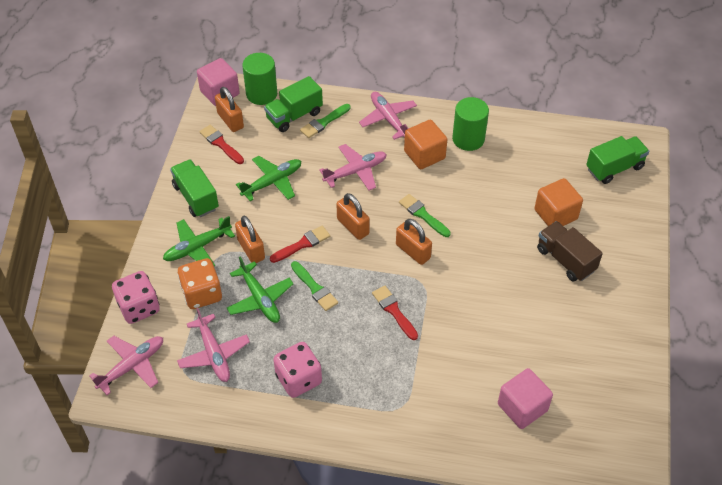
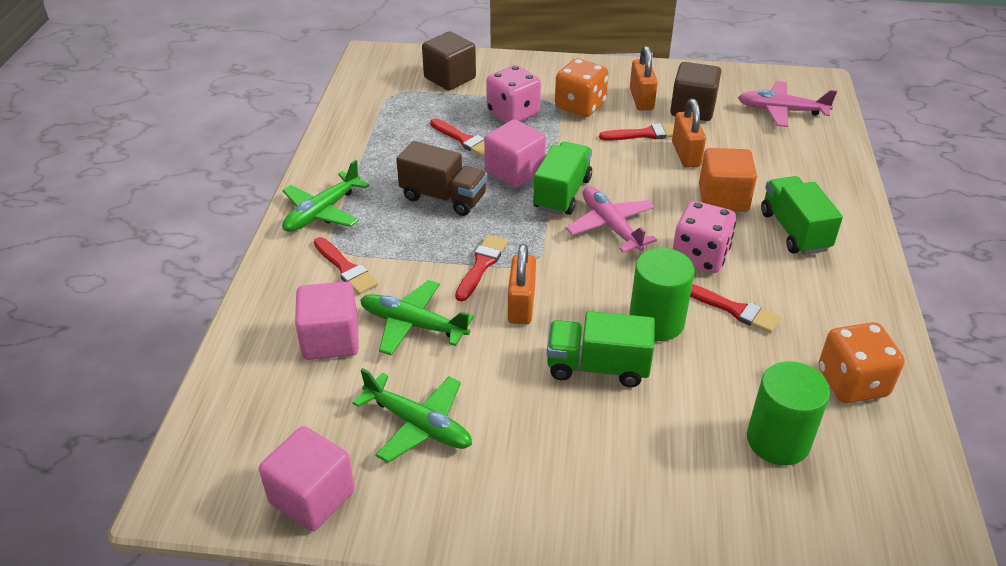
brown cube: none = 0 -> [422,32,476,90] [670,62,721,121] = 2
green brush: [291,261,338,311] [300,104,351,138] [399,194,451,237] = 3 -> none = 0
orange cube: [404,120,447,169] [535,178,583,226] = 2 -> [699,148,757,212] = 1
orange dice: [177,258,222,309] = 1 -> [555,58,609,117] [818,322,905,403] = 2
orange padlock: [215,87,244,132] [235,216,265,263] [337,193,370,240] [396,219,432,265] = 4 -> [508,244,536,324] [630,46,658,111] [672,99,706,168] = 3
pink cube: [197,58,240,106] [498,368,553,429] = 2 -> [259,426,355,531] [295,282,359,360] [484,119,546,188] = 3
pink plane: [89,336,163,395] [177,308,250,382] [319,144,387,190] [359,92,417,140] = 4 -> [566,187,657,253] [738,81,837,127] = 2
red brush: [199,125,244,164] [270,226,330,263] [372,286,418,340] = 3 -> [314,237,378,295] [430,118,485,157] [455,235,508,301] [599,123,674,141] [690,284,781,333] = 5

